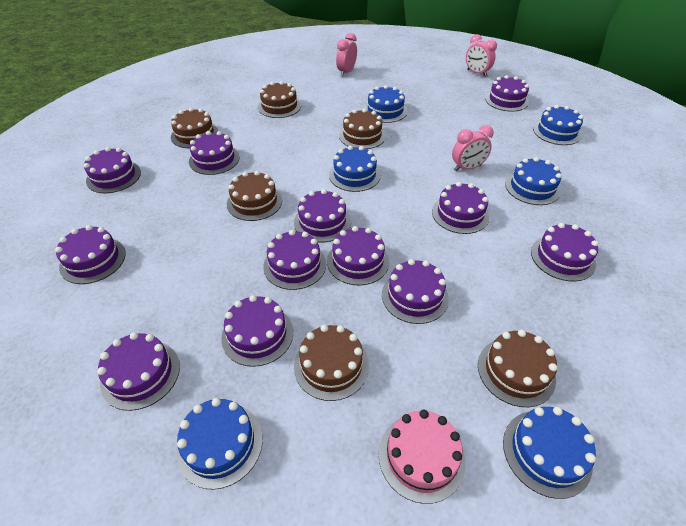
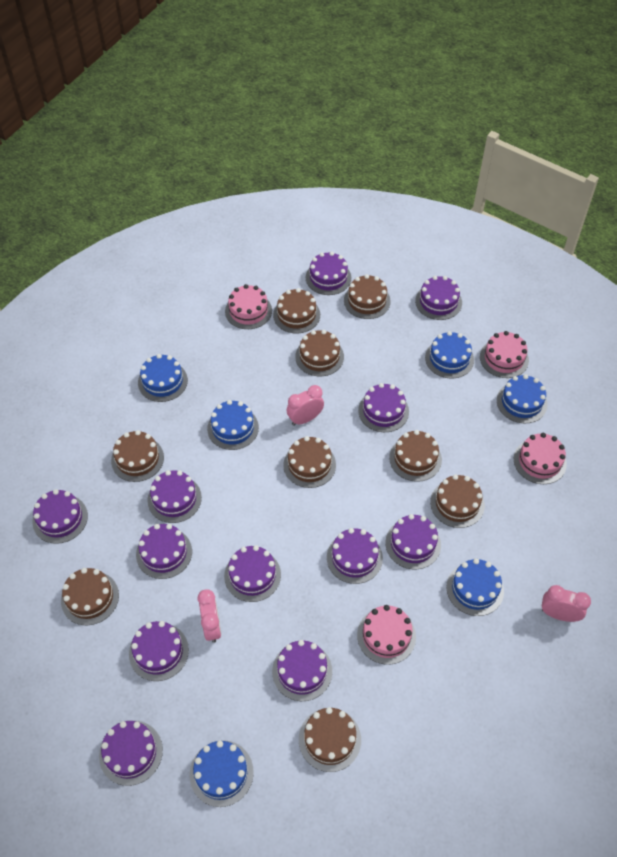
brown cake: [171,108,218,148] [227,171,282,221] [258,81,301,118] [294,325,369,401] [339,109,386,149] [478,330,558,407] = 6 -> [61,568,119,625] [111,430,164,482] [273,288,320,333] [283,436,336,488] [295,330,344,376] [299,707,361,772] [344,274,391,319] [389,430,442,482] [430,475,485,528] = 9
pink cake: [379,410,465,504] = 1 -> [225,284,272,329] [357,605,416,665] [480,331,529,378] [514,433,567,484] = 4

